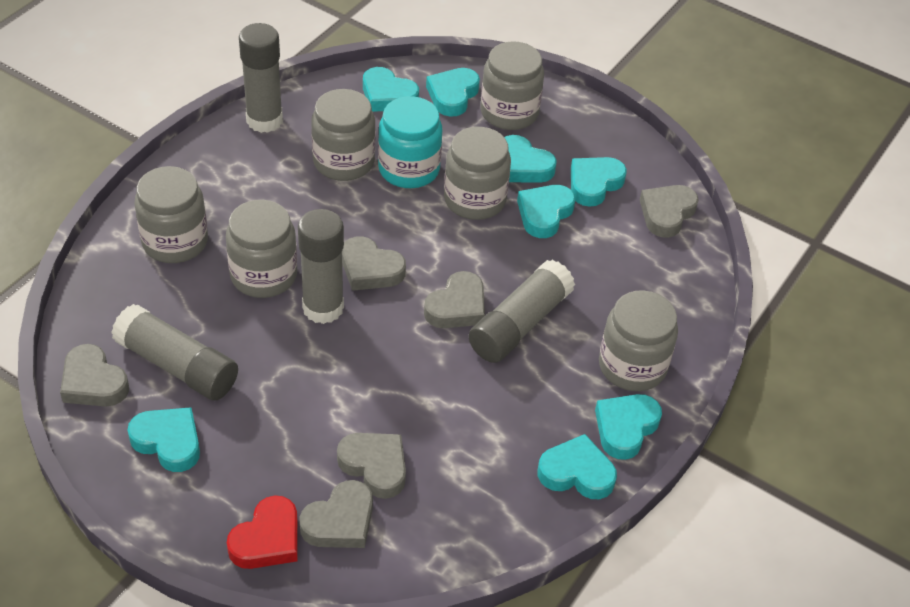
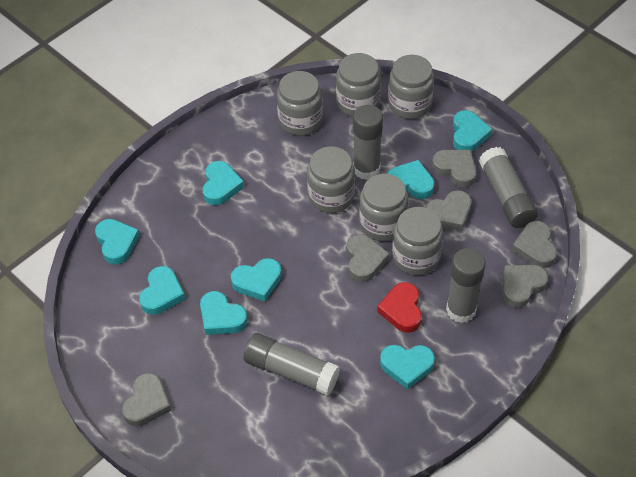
turquoise jar: [378,96,442,188] = 1 -> none = 0

